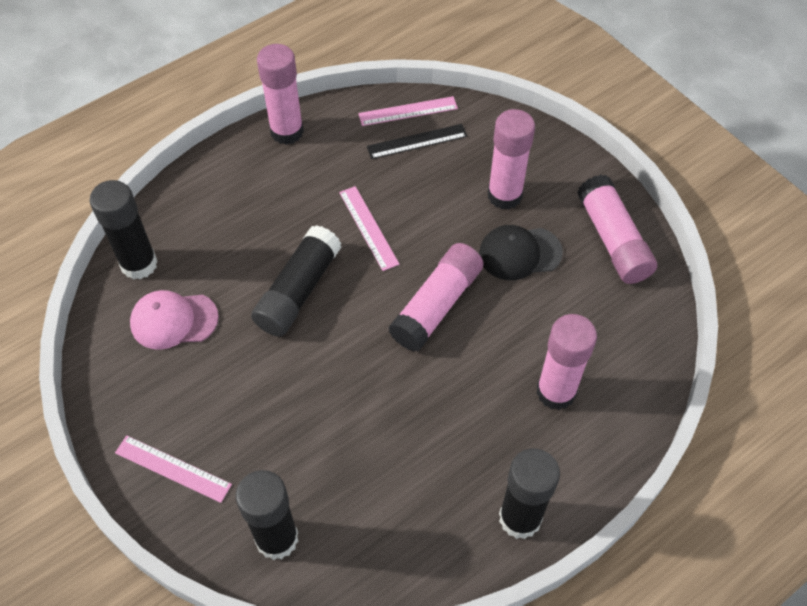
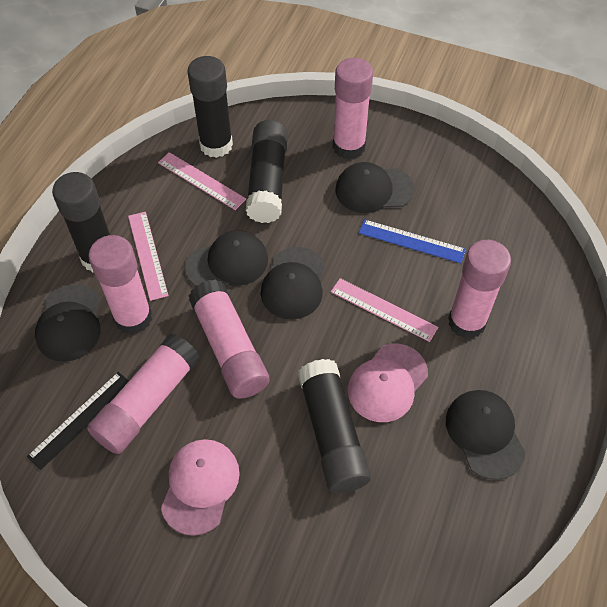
black cap: [479,225,563,280] = 1 -> [35,284,101,362] [185,231,268,286] [261,247,325,320] [335,162,414,213] [446,390,526,480] = 5
blue ruler: none = 0 -> [359,219,466,263] = 1
pink cap: [130,290,219,350] = 1 -> [161,439,240,536] [348,344,428,422] = 2

